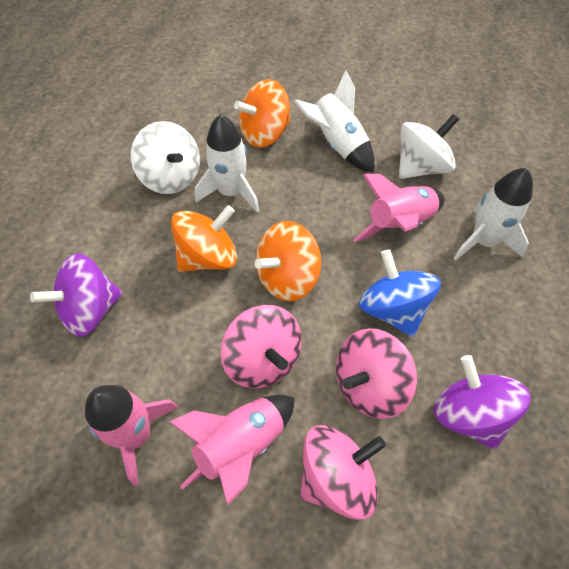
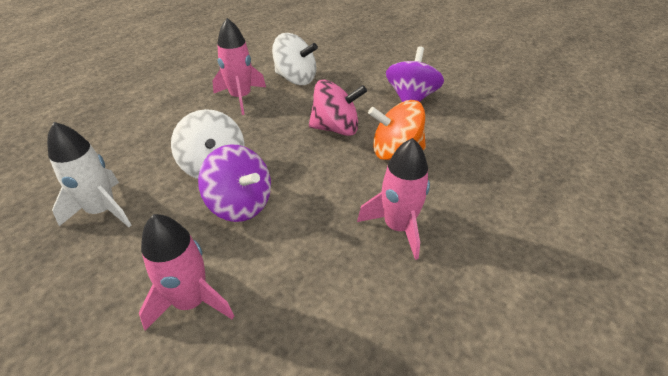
blue spinning top: [359,249,441,337] = 1 -> none = 0
orange spinning top: [171,205,237,272] [234,79,290,148] [255,221,321,301] = 3 -> [368,100,426,160] = 1
pink spinning top: [220,305,302,388] [300,425,386,520] [336,328,417,419] = 3 -> [309,80,367,136] = 1
white rocket: [195,114,259,212] [294,70,374,172] [454,168,533,260] = 3 -> [47,122,131,227] = 1

